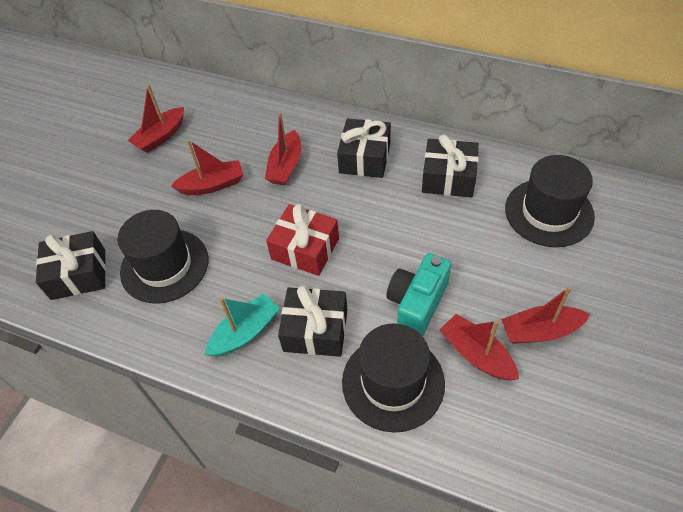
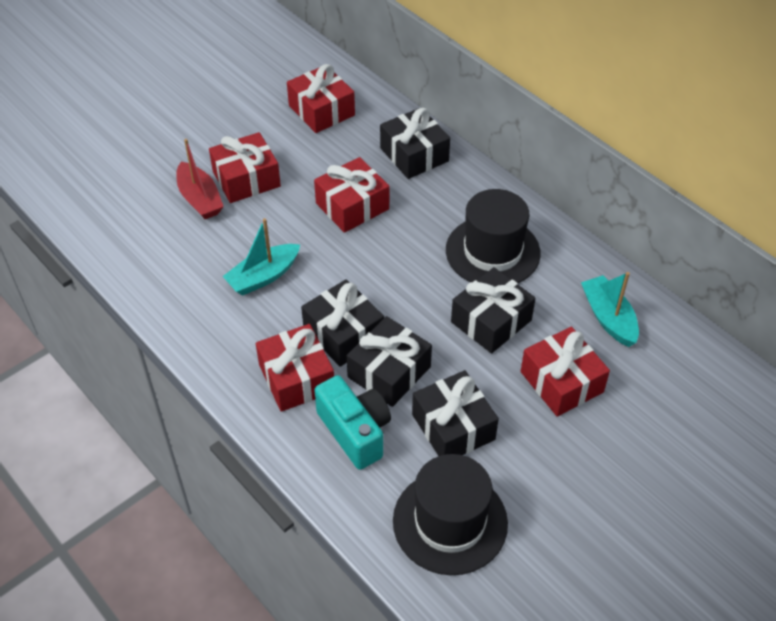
black gift: [36,231,106,300] [278,285,347,357] [337,118,391,178] [422,134,479,198] = 4 -> [301,279,384,367] [347,316,432,407] [380,108,450,179] [412,370,499,456] [451,267,536,353] = 5
black hat: [118,210,208,304] [342,323,445,433] [505,155,595,247] = 3 -> [393,454,508,575] [446,189,541,283] = 2
red boat: [128,84,184,153] [171,140,243,195] [265,112,301,185] [440,314,519,381] [501,286,590,344] = 5 -> [177,139,224,219] = 1
red gift: [266,204,339,276] = 1 -> [209,132,281,203] [256,324,334,412] [287,64,355,133] [314,157,389,233] [521,327,610,417] = 5
turquoise boat: [205,294,280,357] = 1 -> [222,218,300,296] [581,272,639,347] = 2

